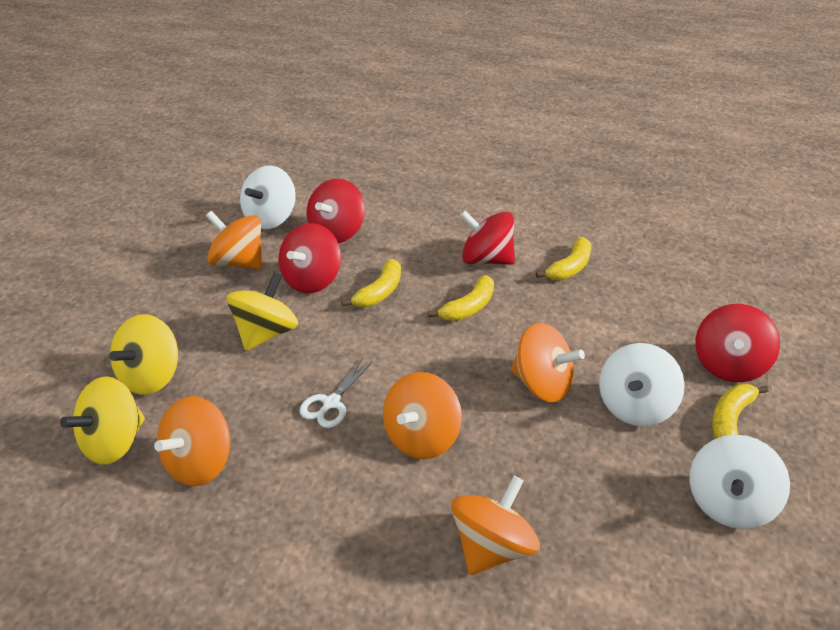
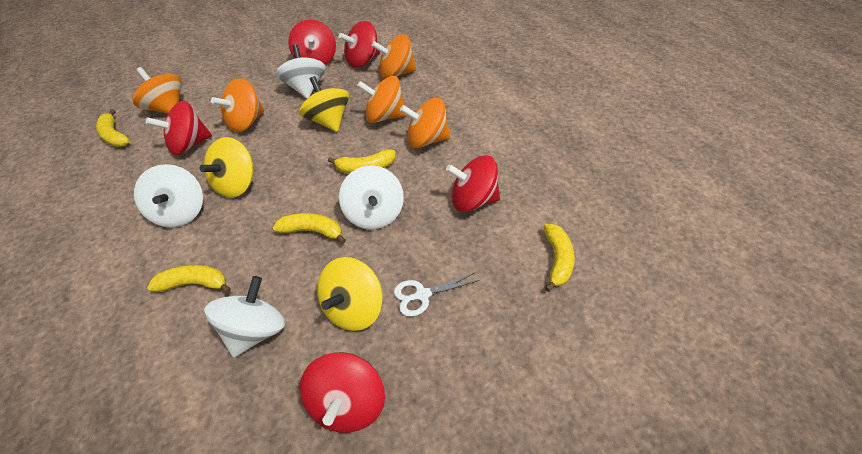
red spinning top: [279,223,341,293] [307,179,365,243] [460,210,515,265] [695,304,780,382] = 4 -> [146,101,212,156] [288,20,336,65] [300,352,385,433] [339,21,380,68] [446,155,500,212] = 5
white spinning top: [240,166,296,229] [599,343,685,426] [689,435,790,529] = 3 -> [134,164,203,227] [204,276,285,358] [276,44,326,99] [339,165,404,230] = 4
yellow banana: [342,259,401,307] [428,275,494,321] [536,237,591,280] [712,384,769,439] = 4 -> [96,109,130,147] [147,265,231,294] [273,213,346,244] [328,149,396,174] [543,224,575,292] = 5

